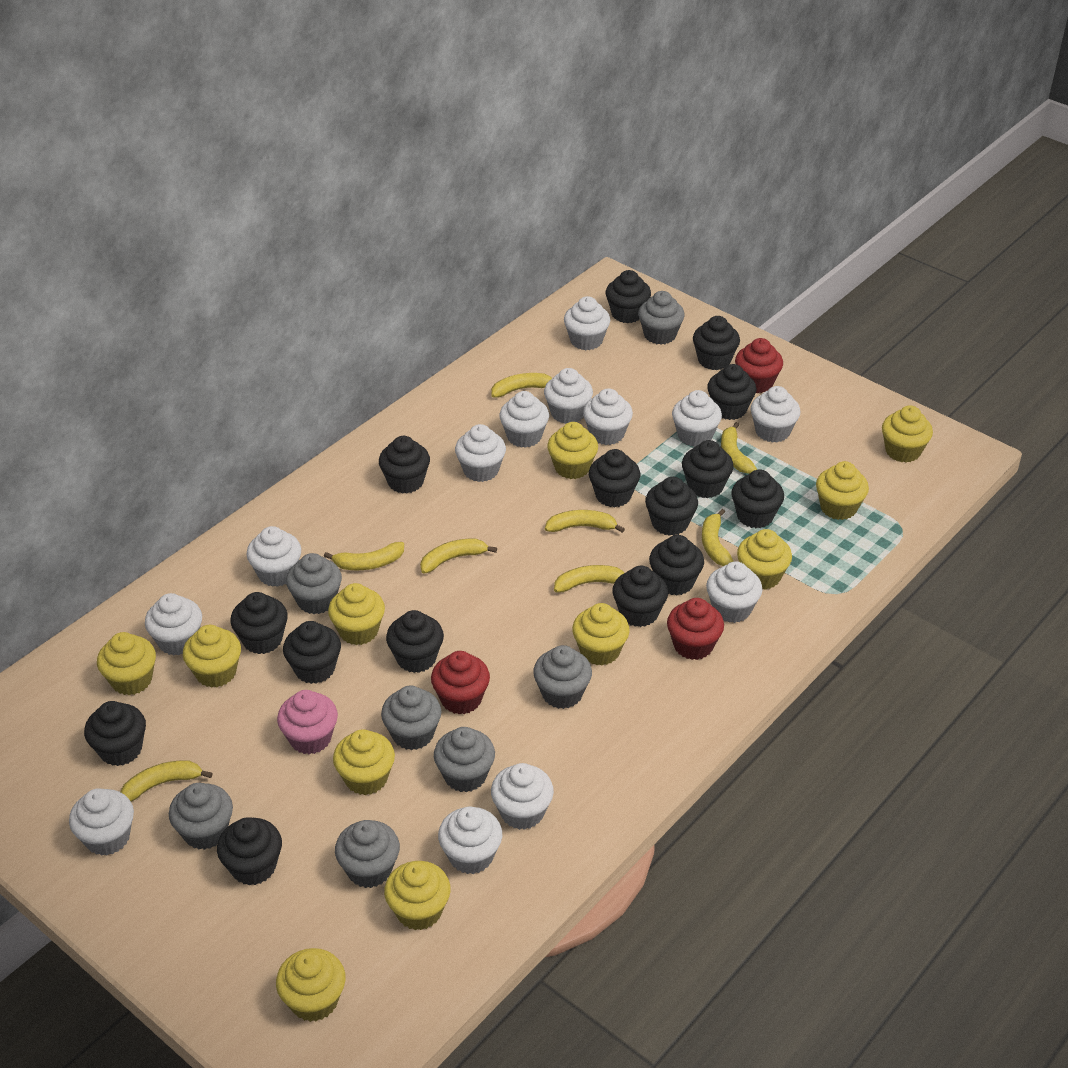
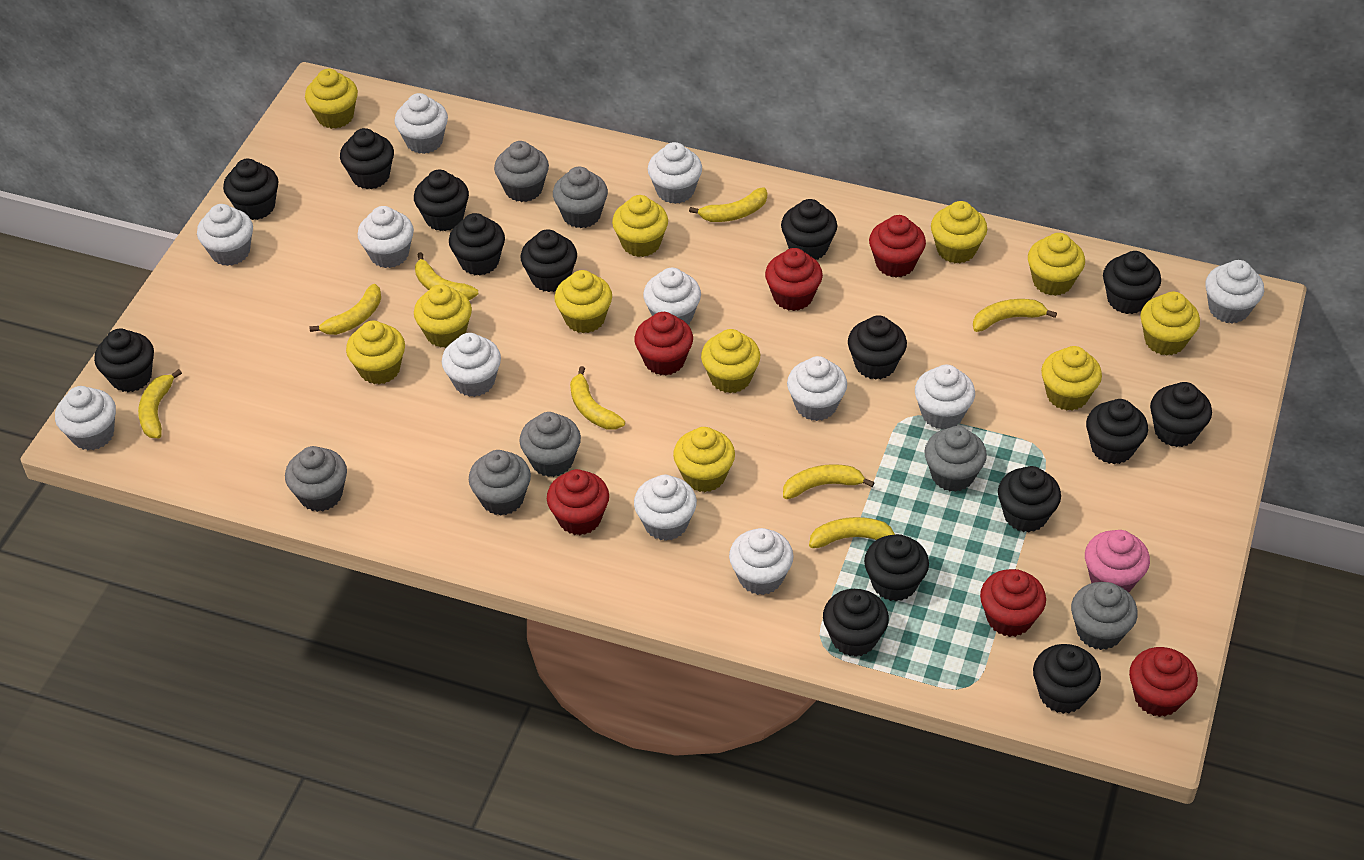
red cupcake: [431,651,490,714] [667,598,724,660] [735,338,783,393] = 3 -> [547,469,609,535] [634,312,693,375] [765,248,823,311] [869,215,926,278] [980,569,1046,637] [1129,647,1198,717] = 6
white cupcake: [69,788,134,856] [145,593,202,656] [246,526,301,587] [438,806,502,874] [455,424,506,482] [491,763,554,830] [499,391,549,448] [544,368,593,424] [564,296,610,350] [583,388,633,445] [672,390,722,447] [706,562,762,623] [750,386,800,443] = 13 -> [55,386,116,450] [197,204,253,266] [358,206,414,268] [395,93,448,154] [442,333,501,397] [634,475,697,541] [643,268,701,324] [648,142,702,204] [729,528,794,595] [787,356,847,421] [915,365,975,429] [1205,260,1264,323] = 12

